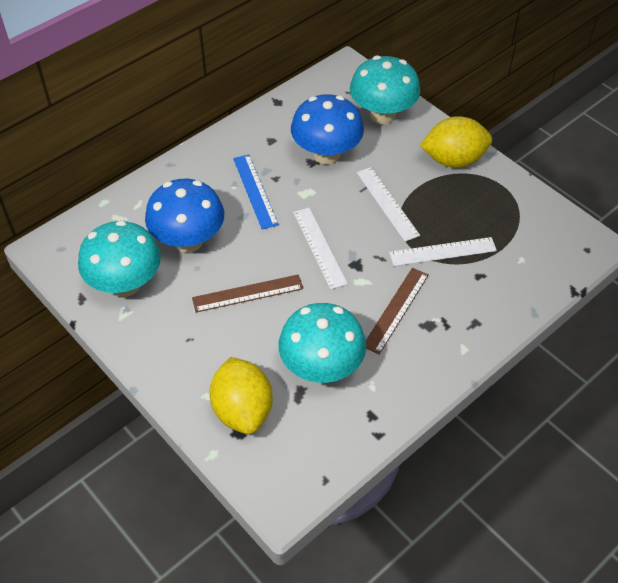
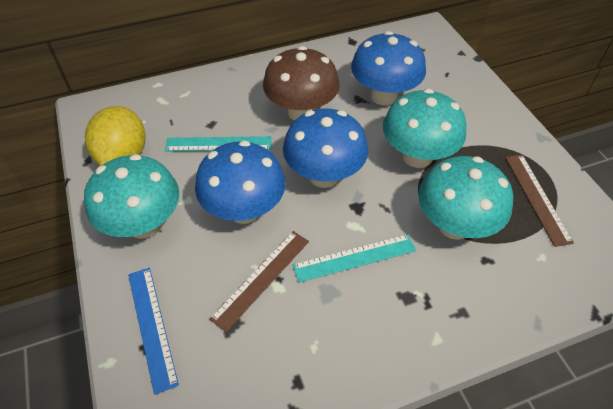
blue mushroom: [145,179,224,253] [291,94,364,165] = 2 -> [195,140,286,224] [283,108,368,188] [351,31,426,105] = 3
brown mushroom: none = 0 -> [263,46,340,121] = 1
turquoise ruler: none = 0 -> [165,136,272,151] [292,234,416,283] = 2
white ruler: [293,208,348,289] [357,167,420,242] [389,237,497,266] = 3 -> none = 0
yellow lemon: [210,357,273,434] [420,116,492,168] = 2 -> [85,106,145,166] = 1

